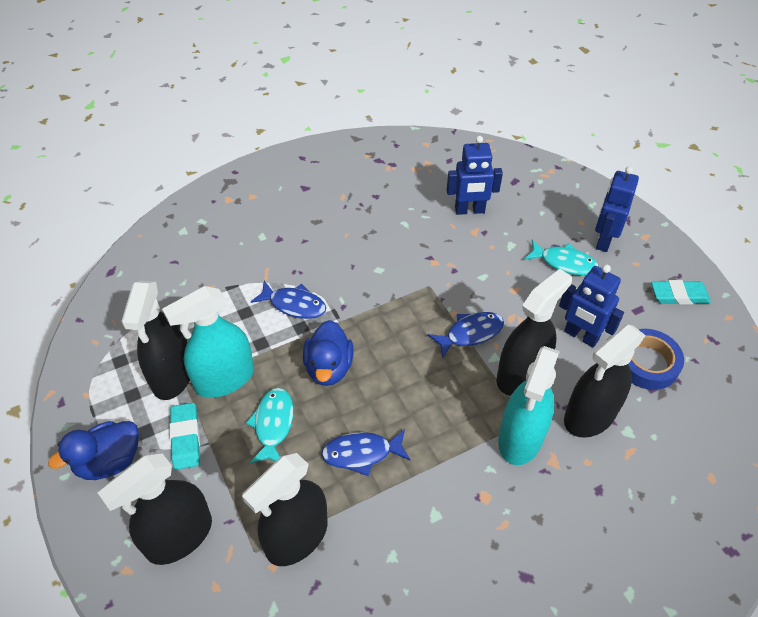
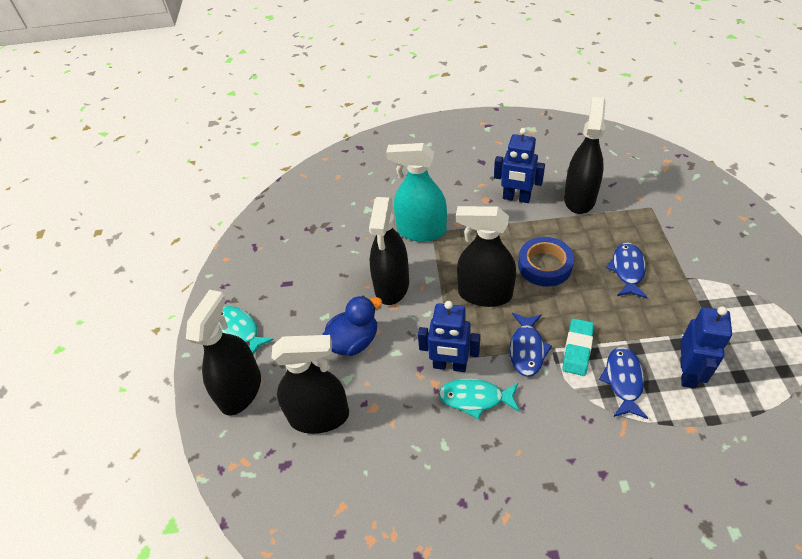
blue duck: [48,421,139,480] [303,320,354,386] = 2 -> [322,296,382,356] = 1
turquoise eraser: [169,403,200,470] [651,280,711,305] = 2 -> [562,318,594,376] = 1
turquoise spray bottle: [162,286,254,398] [498,346,560,465] = 2 -> [386,143,447,242] = 1

